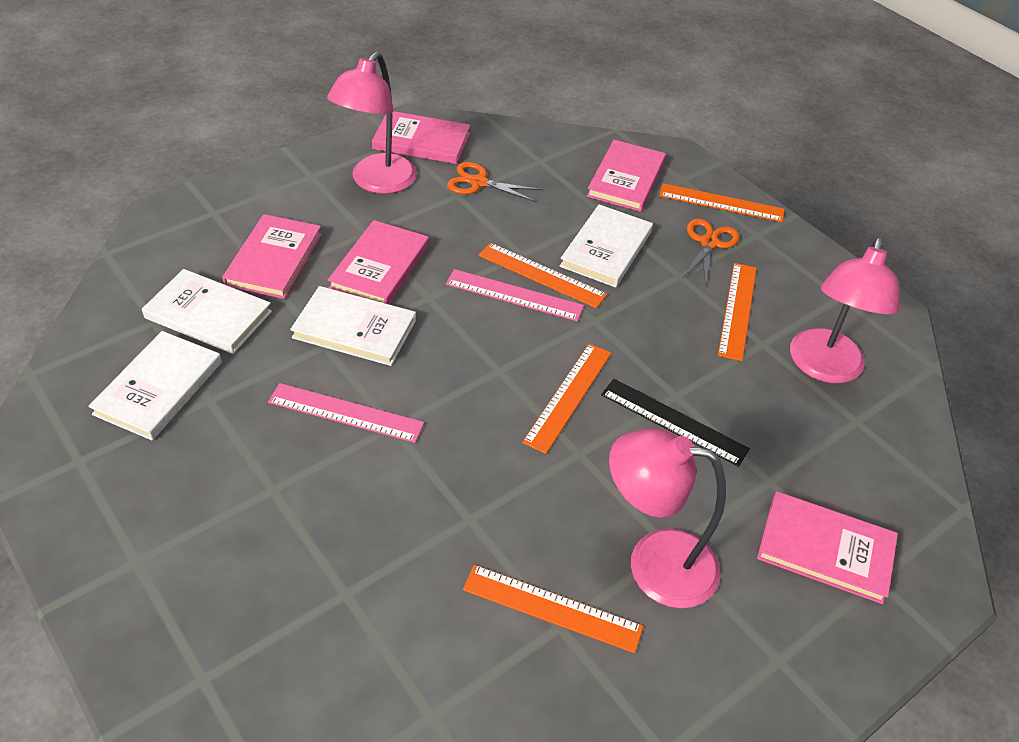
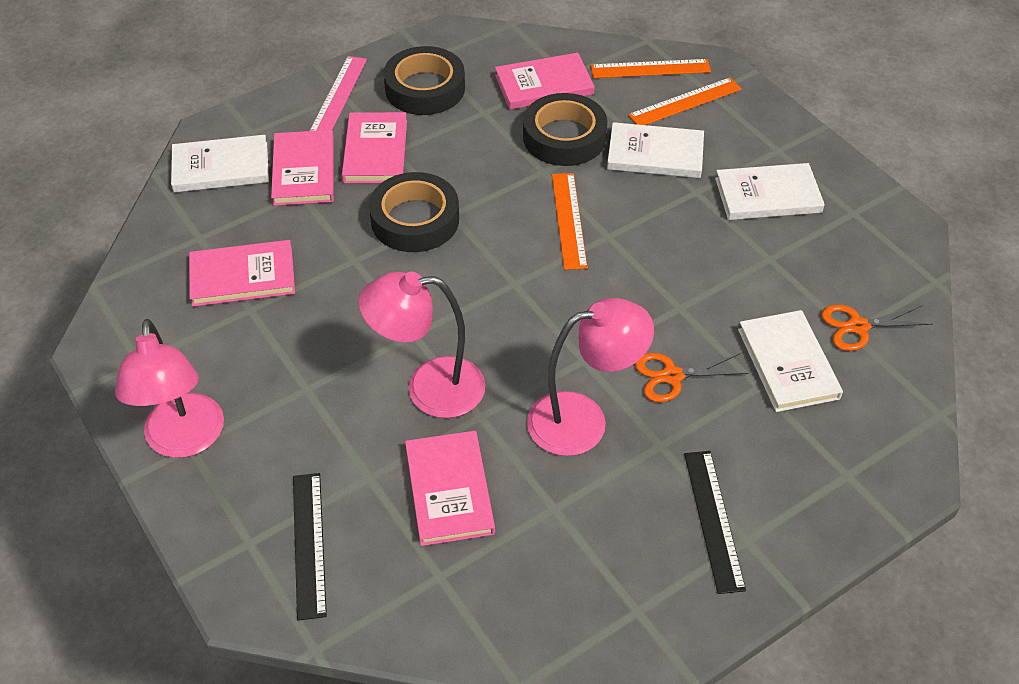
black ruler: [601,379,750,467] = 1 -> [293,473,327,621] [684,451,746,594] = 2
black tape: none = 0 -> [369,172,459,252] [383,46,465,115] [523,93,607,166] = 3
orange ruler: [463,565,644,653] [478,243,607,308] [522,343,611,454] [659,183,785,222] [718,263,757,361] = 5 -> [552,173,588,270] [591,59,711,78] [628,77,742,125] = 3
pink ruler: [268,383,424,443] [446,269,584,321] = 2 -> [310,56,367,131] = 1

